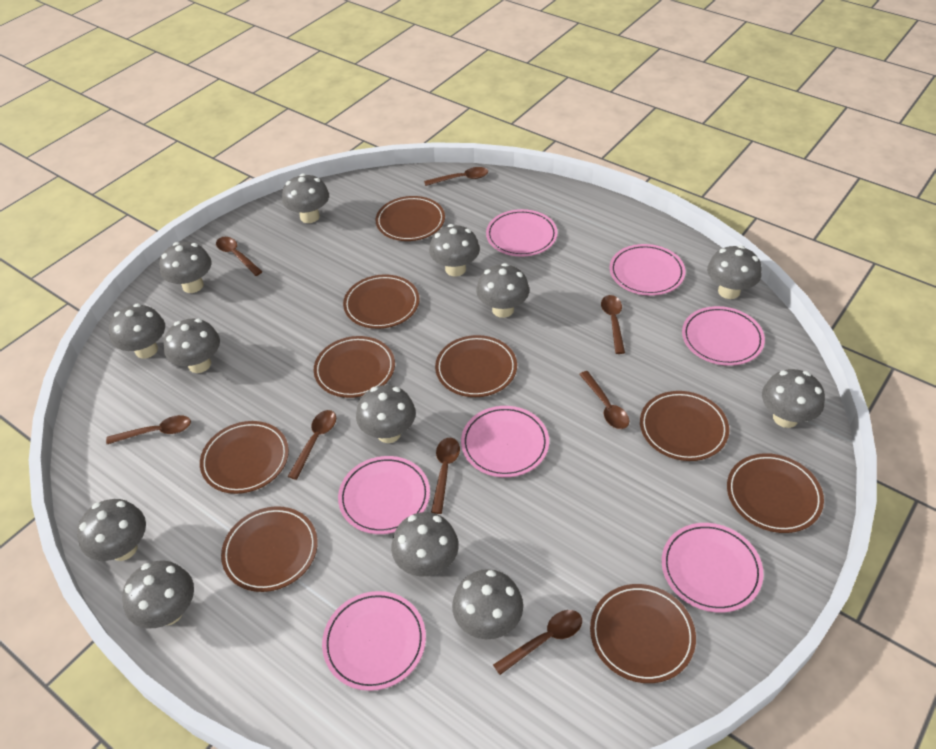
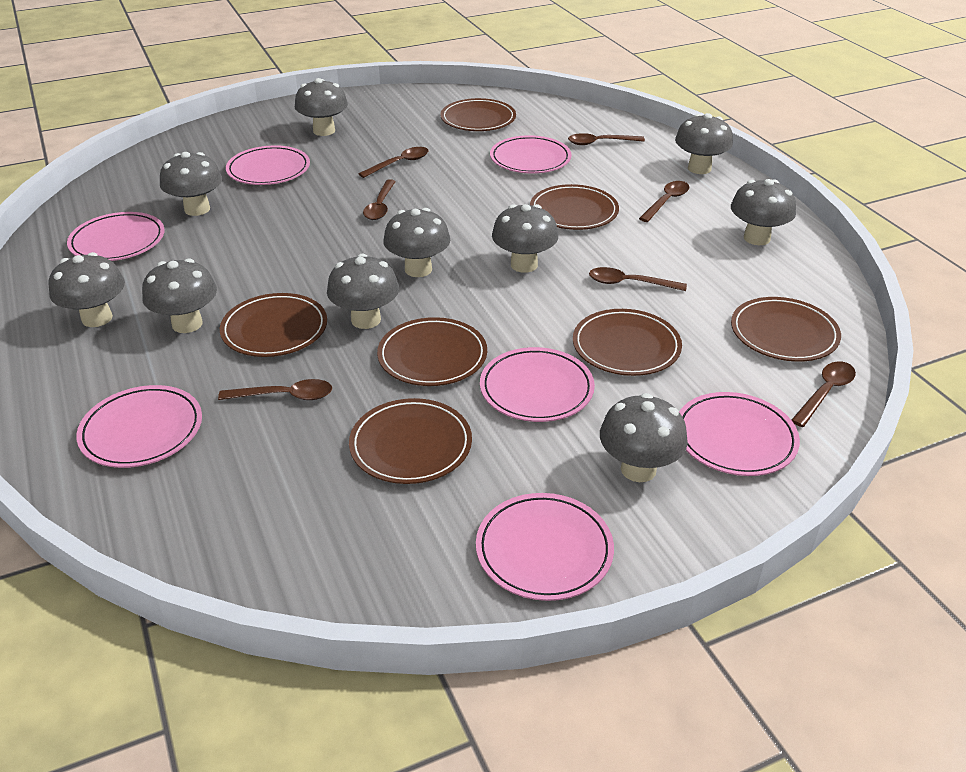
brown plate: [200,421,289,494] [221,506,318,592] [314,336,395,398] [343,274,419,329] [375,196,445,241] [435,335,517,397] [590,584,696,683] [640,391,729,461] [727,453,824,533] = 9 -> [220,293,327,357] [349,398,472,484] [377,317,487,386] [441,98,516,131] [530,184,619,230] [573,309,682,376] [731,297,841,362] = 7
brown spoon: [106,415,191,444] [216,237,263,276] [287,410,336,480] [424,167,488,186] [431,438,460,514] [493,610,582,675] [579,371,629,429] [601,295,625,354] = 8 -> [218,379,332,400] [359,147,428,178] [363,179,396,220] [568,133,645,145] [589,267,687,291] [639,181,689,222] [792,361,856,427] = 7
grey mushroom: [77,499,146,561] [109,303,165,359] [122,560,194,629] [159,242,211,293] [163,319,220,373] [282,173,329,223] [356,385,416,443] [391,512,459,576] [429,224,480,277] [452,569,523,639] [476,263,529,318] [707,245,761,299] [762,369,825,428] = 13 -> [48,252,125,327] [142,258,217,333] [160,152,222,216] [294,78,348,136] [327,254,399,329] [383,208,450,277] [492,204,558,273] [600,393,688,482] [675,113,733,174] [731,179,796,245] = 10

